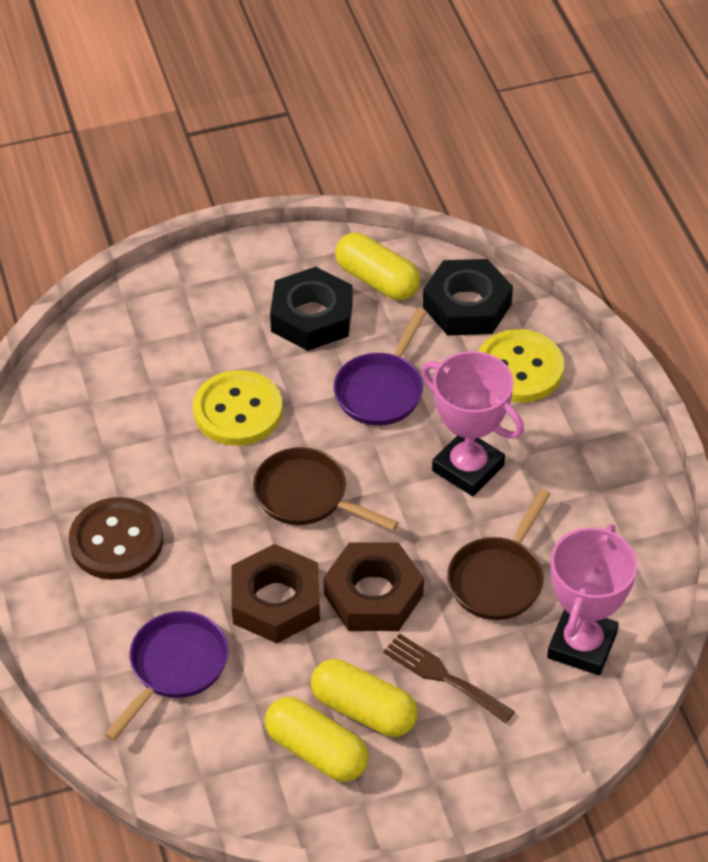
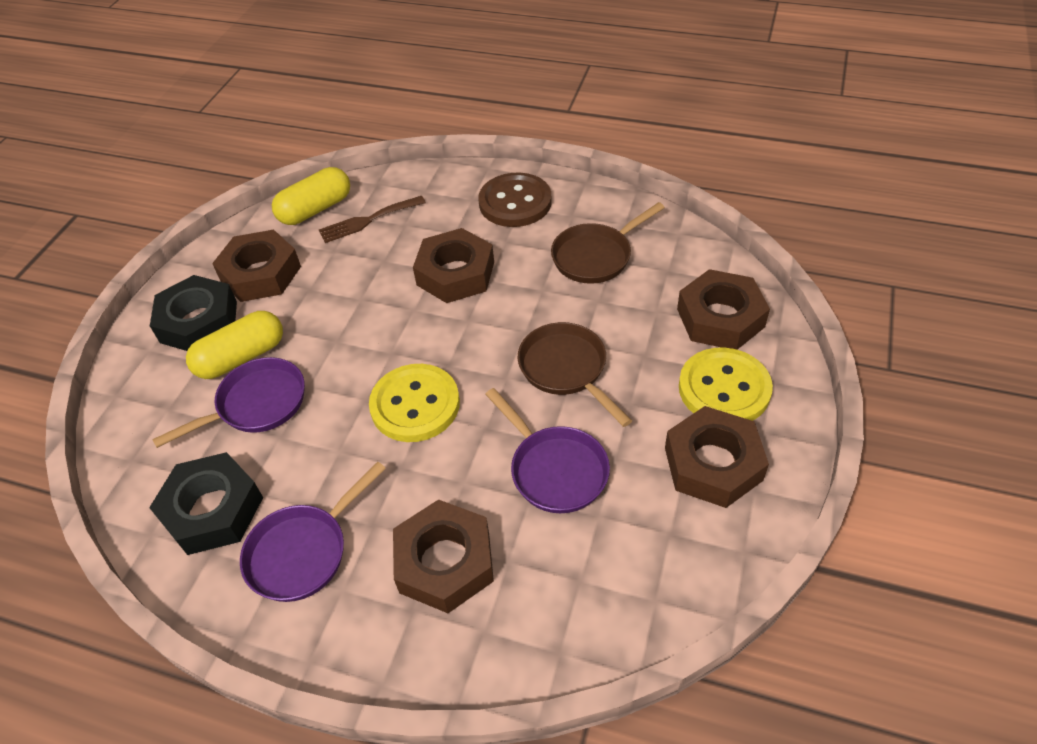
brown nut: [231,544,320,643] [323,542,424,631] = 2 -> [212,230,301,302] [393,499,494,613] [413,228,494,303] [665,406,769,508] [677,269,770,350] = 5
pink trophy: [421,351,524,496] [547,524,637,675] = 2 -> none = 0
purple pan: [104,611,228,741] [334,308,427,426] = 2 -> [152,357,305,448] [240,462,386,602] [485,388,610,513] = 3
yellow capsule: [265,697,369,782] [311,659,418,737] [335,233,421,300] = 3 -> [186,311,283,379] [272,167,350,225] = 2

